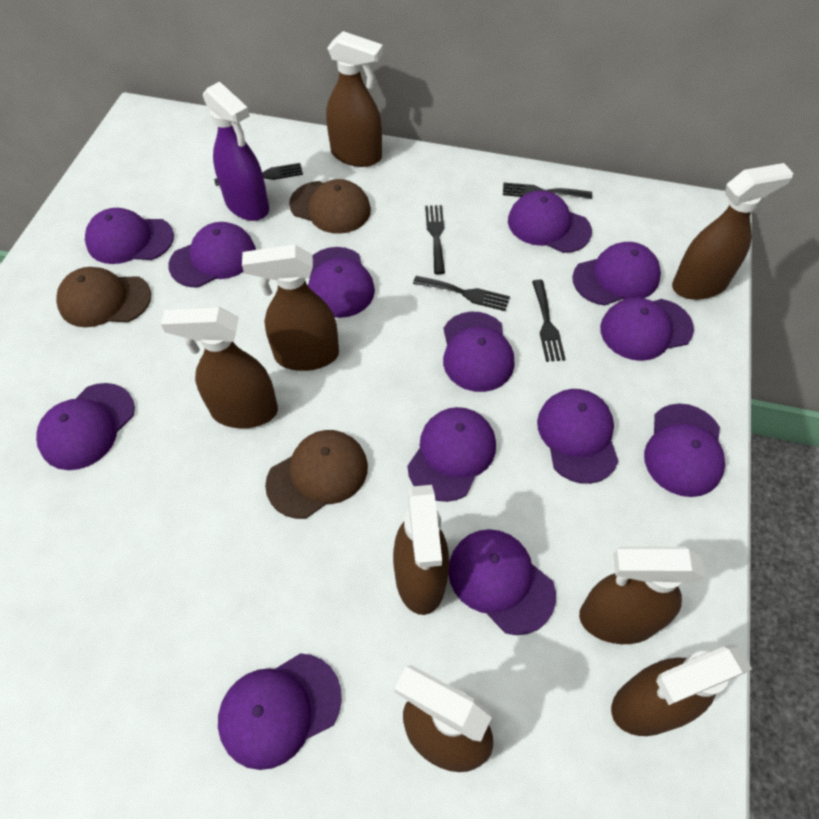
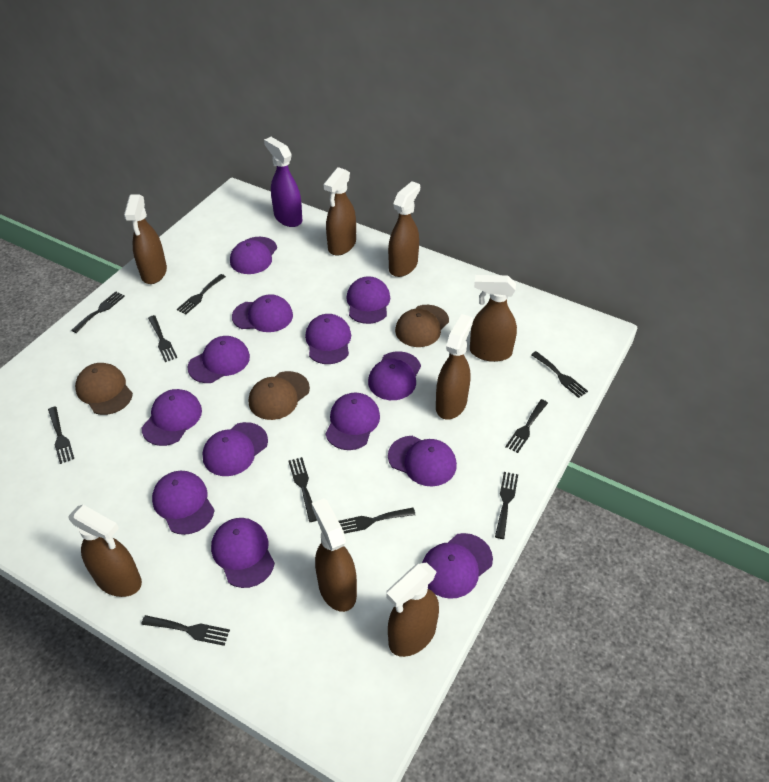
black fork: [214,163,303,186] [413,276,510,311] [425,205,445,274] [503,183,592,199] [532,280,566,362] = 5 -> [48,406,74,464] [72,291,125,333] [141,615,230,646] [148,315,177,362] [177,274,226,314] [288,457,317,522] [339,508,415,534] [495,472,518,539] [505,399,548,453] [531,351,588,398] = 10

